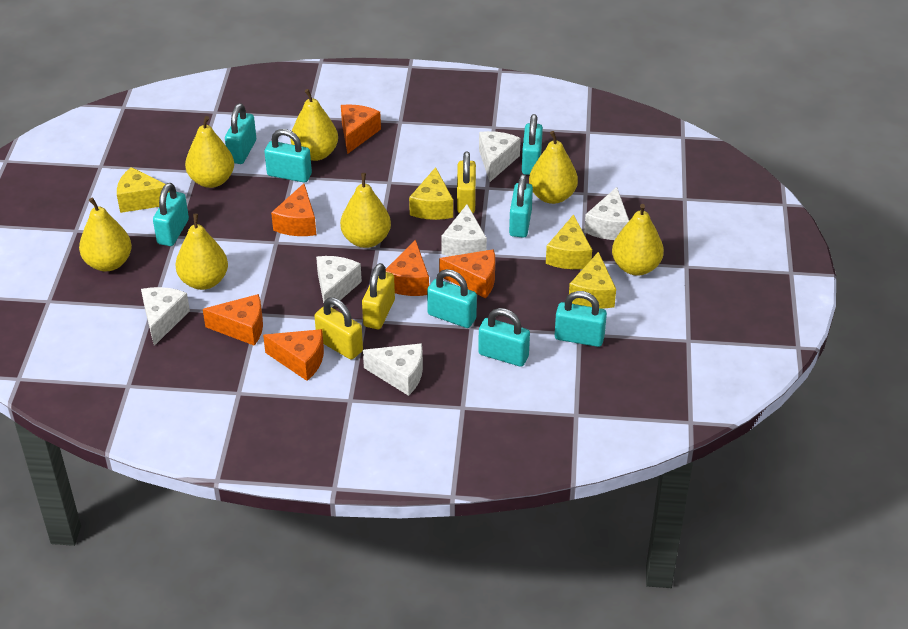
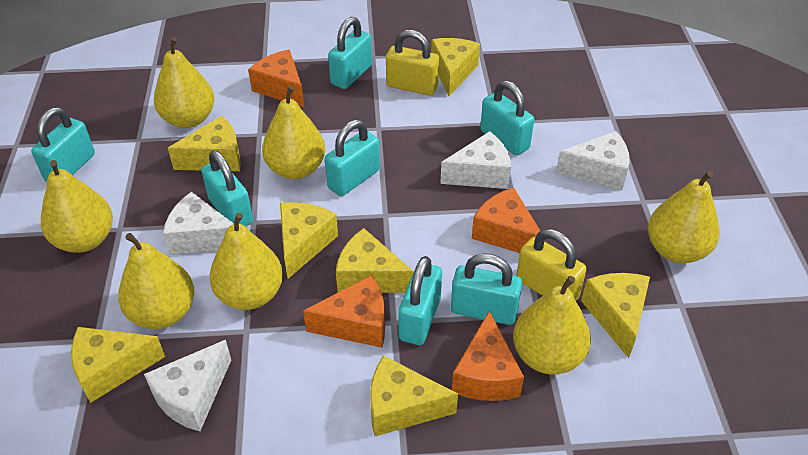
orange cheese: [203,294,263,346] [263,329,324,381] [271,183,316,236] [341,104,381,154] [385,240,429,296] [439,249,495,298] = 6 -> [248,50,304,107] [303,275,385,348] [452,311,524,401] [472,188,540,253] = 4
turquoise padlock: [153,183,189,246] [225,103,256,164] [264,129,312,183] [427,269,477,328] [478,308,530,367] [509,174,533,238] [522,114,543,175] [555,291,607,347] = 8 -> [31,107,95,182] [201,150,253,226] [325,120,380,196] [328,17,372,89] [398,256,442,345] [451,253,522,325] [480,80,534,156] = 7
white cheese: [141,287,190,346] [316,256,362,307] [363,343,423,396] [441,204,487,256] [479,131,521,182] [584,187,629,240] = 6 -> [144,340,231,431] [163,192,234,255] [440,131,511,189] [556,131,630,191] = 4
yellow cheese: [117,167,165,213] [409,167,453,220] [546,214,592,269] [569,252,616,308] = 4 -> [71,327,165,403] [168,116,241,171] [280,202,338,279] [336,228,414,293] [370,355,458,437] [431,38,480,96] [581,273,650,358] = 7
yellow padlock: [314,297,363,360] [362,263,395,329] [457,151,476,213] = 3 -> [386,30,439,96] [516,229,587,301] = 2

